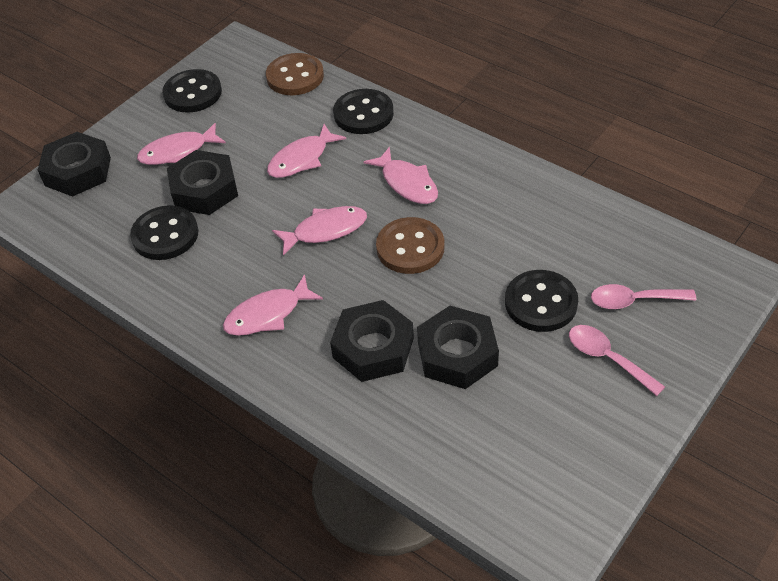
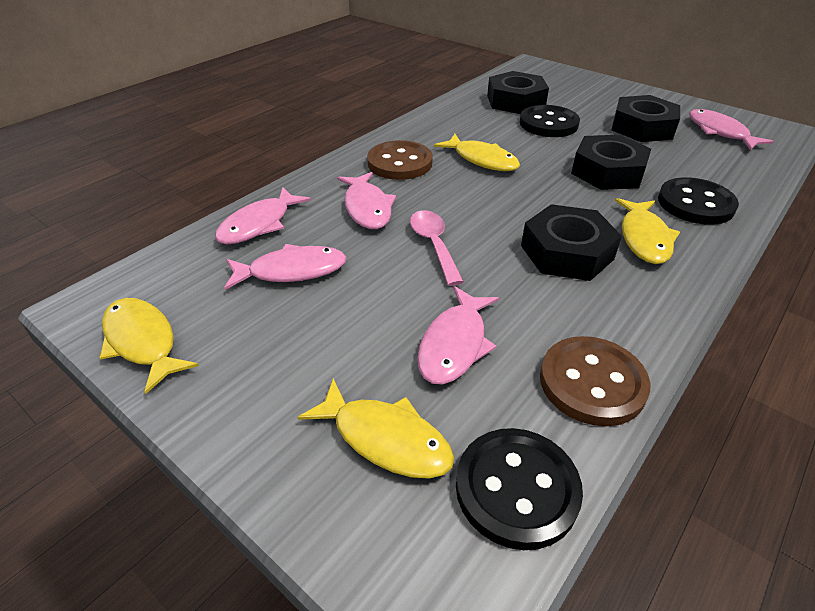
black button: [130,205,199,260] [162,69,222,113] [333,89,394,134] [505,270,578,332] = 4 -> [456,428,583,550] [520,105,580,137] [658,177,739,225] = 3
pink spoon: [569,325,665,396] [591,284,696,309] = 2 -> [410,210,464,286] = 1
yellow fish: none = 0 -> [99,298,199,394] [297,378,454,478] [434,134,520,171] [615,198,680,264] = 4

